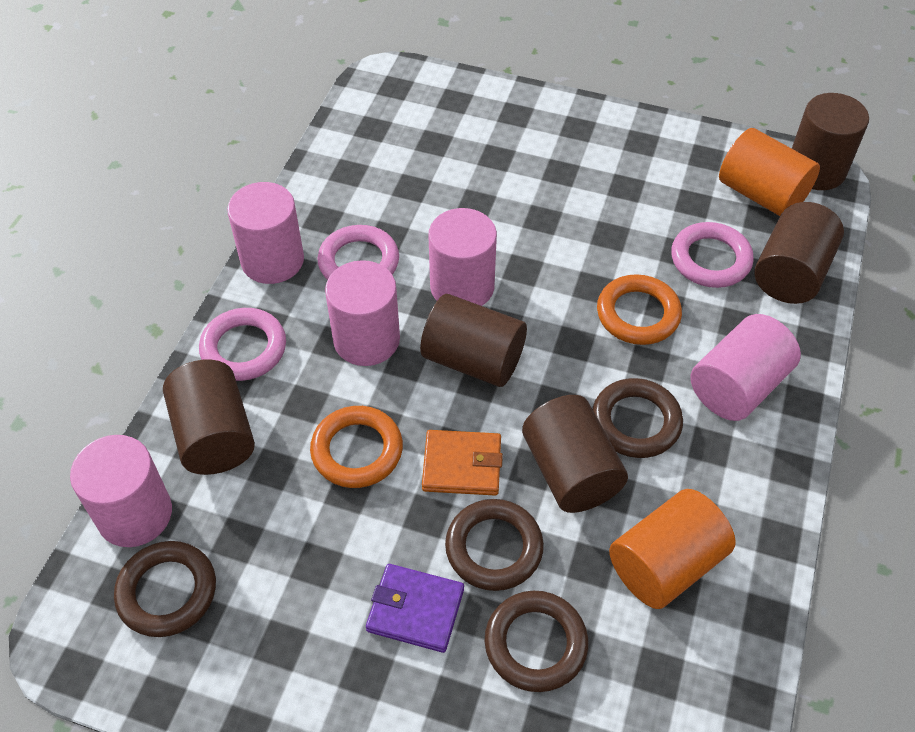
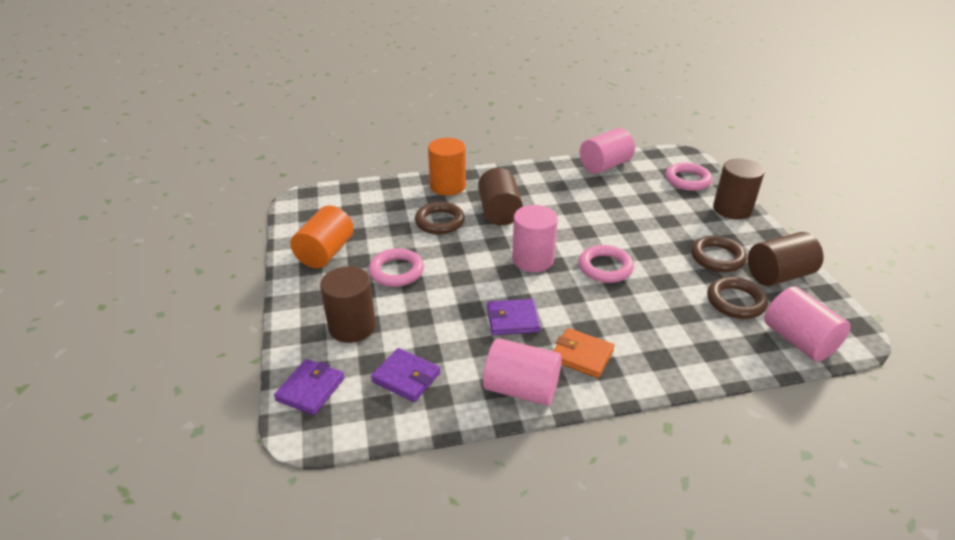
brown cylinder: [163,360,255,475] [420,294,527,387] [522,395,628,513] [754,202,844,304] [792,93,869,190] = 5 -> [320,266,376,343] [478,168,523,225] [713,159,764,220] [748,232,824,286] = 4
brown ring: [114,541,216,637] [445,499,544,591] [485,591,588,692] [592,378,683,458] = 4 -> [415,202,465,234] [691,235,747,272] [707,277,768,319] = 3
orange ring: [310,406,403,488] [597,274,682,345] = 2 -> none = 0
pink cylinder: [70,435,172,547] [227,182,304,284] [325,260,400,366] [429,208,497,306] [691,314,801,421] = 5 -> [483,338,562,406] [512,205,558,272] [580,128,635,174] [764,286,851,362] = 4
purple wallet: [366,564,464,653] = 1 -> [274,359,345,415] [371,348,440,402] [487,299,541,335] = 3

